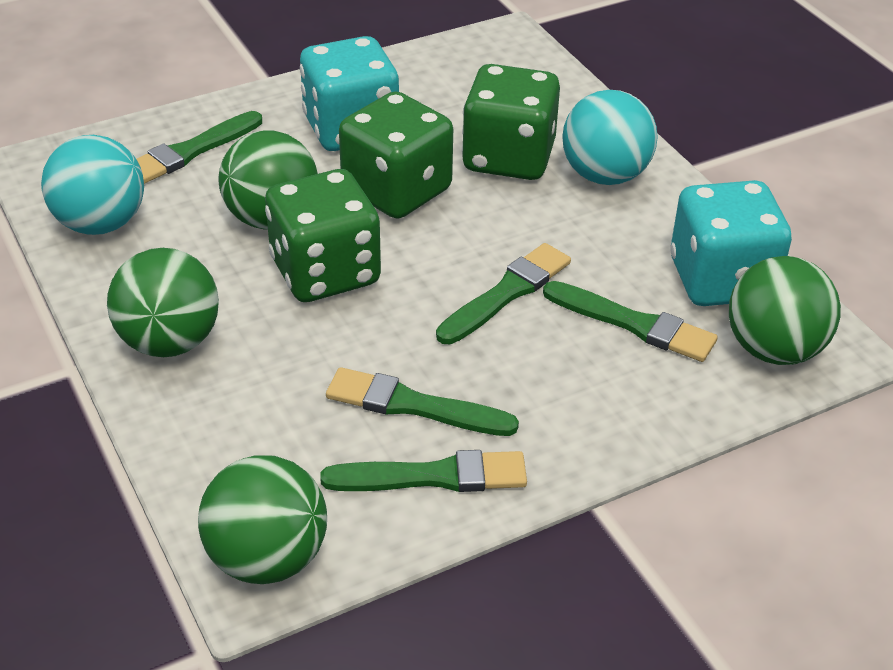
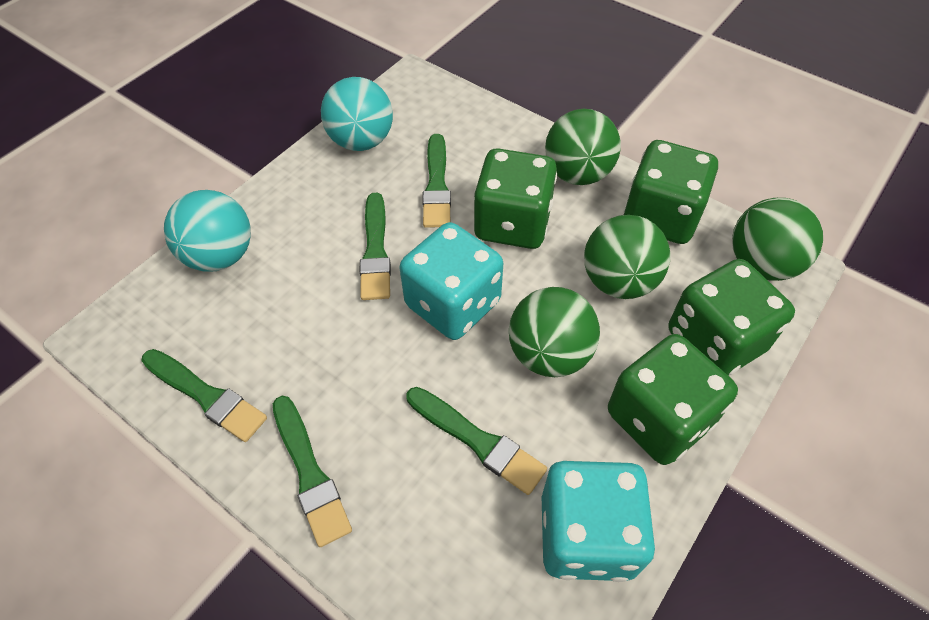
green dice: [265,169,381,302] [339,91,453,219] [462,64,560,180] = 3 -> [474,148,557,249] [608,334,738,465] [624,140,718,244] [668,259,795,376] = 4

